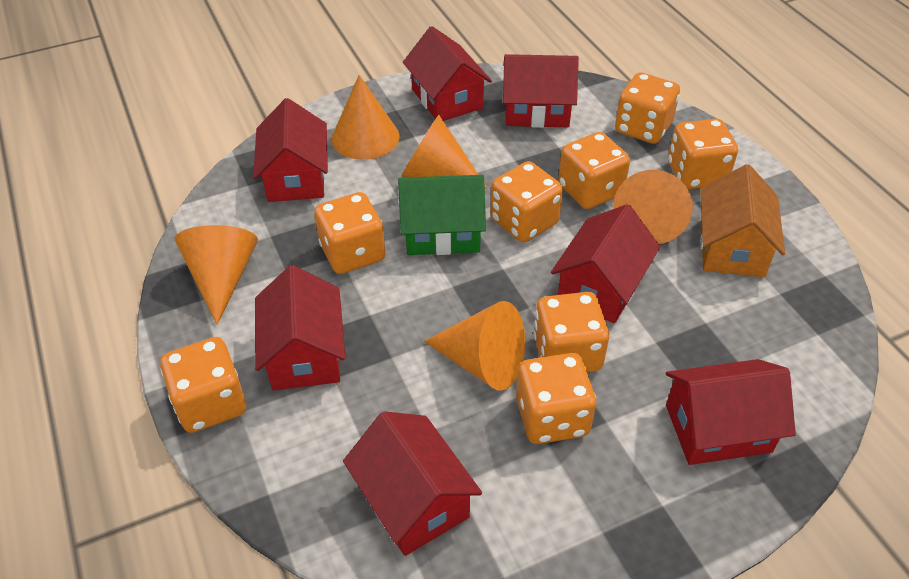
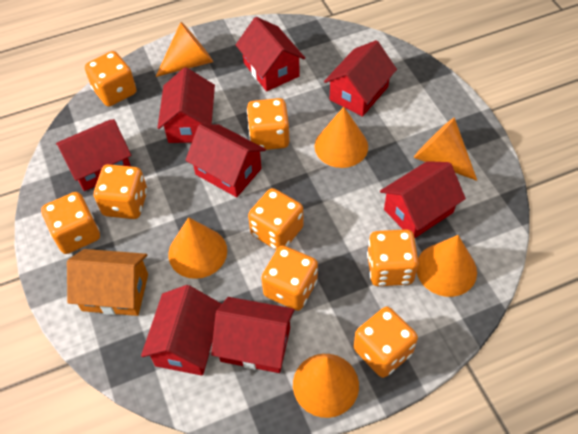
green house: [398,175,486,255] = 1 -> none = 0
orange cone: [175,225,258,325] [332,75,400,160] [401,115,487,188] [424,301,525,391] [613,170,693,244] = 5 -> [156,22,213,77] [168,217,227,279] [293,354,359,418] [314,107,368,168] [414,118,477,181] [417,235,477,297] = 6
red house: [253,98,328,202] [255,265,346,391] [343,411,482,556] [403,26,492,121] [503,54,579,128] [551,204,660,323] [666,359,796,465] = 7 -> [56,119,131,191] [141,285,222,376] [158,67,215,143] [185,124,266,197] [211,297,295,373] [236,17,305,91] [324,40,397,117] [380,161,466,238] = 8

